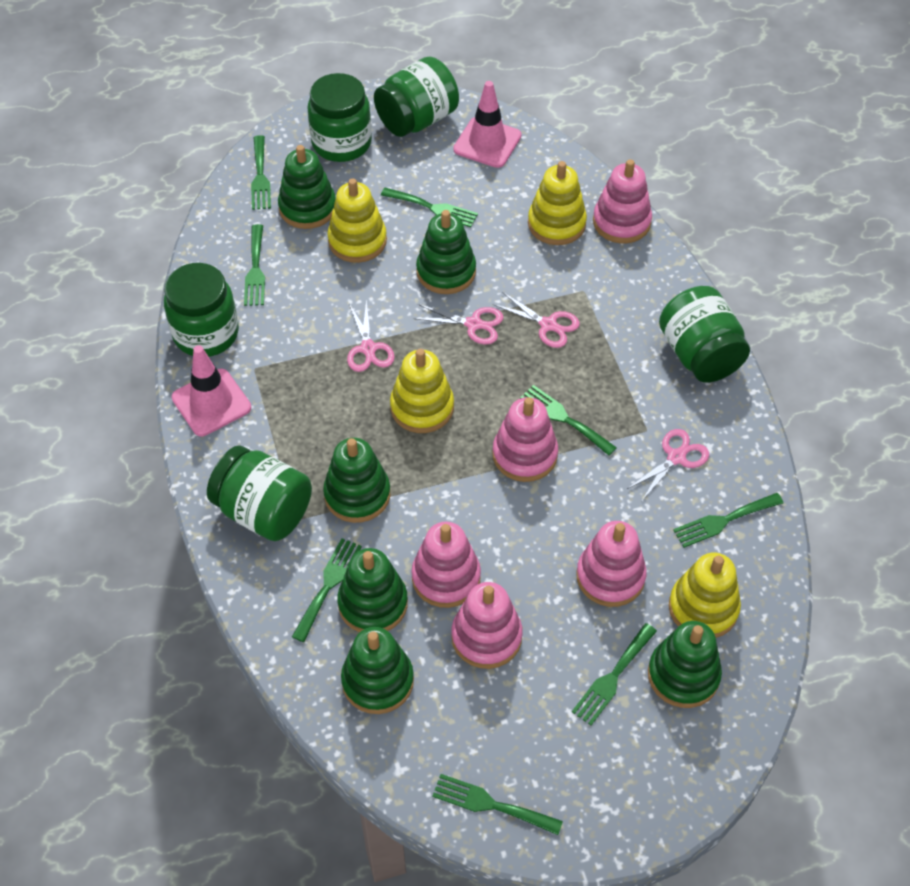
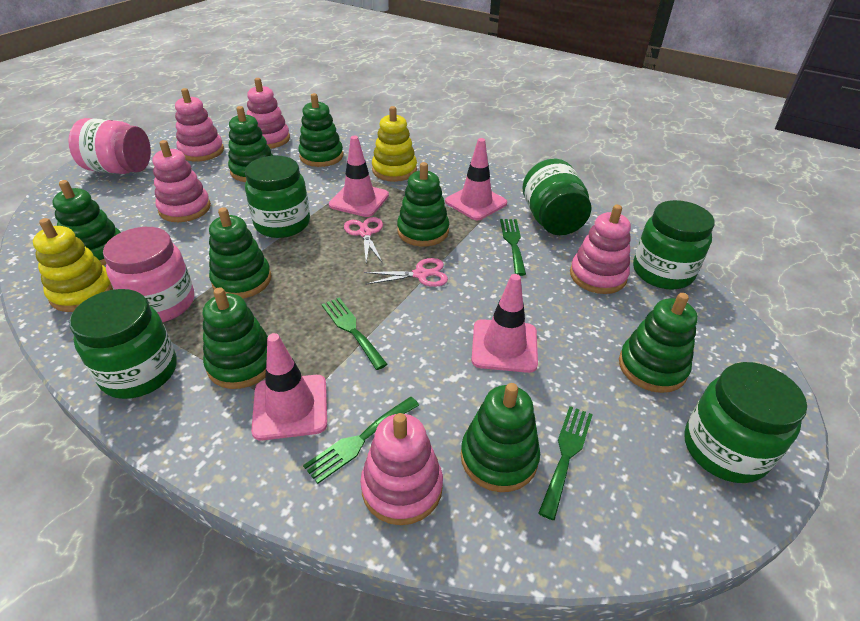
green fork: [244,224,265,306] [251,135,271,210] [292,538,362,642] [381,188,478,227] [432,774,563,835] [520,385,617,456] [572,623,657,725] [673,493,783,548] = 8 -> [303,397,419,484] [322,298,388,370] [500,219,526,276] [538,406,593,520] = 4
green stacking toy: [278,145,336,229] [323,438,390,523] [337,548,408,633] [341,627,414,714] [416,210,476,294] [648,621,722,708] = 6 -> [52,180,121,266] [203,287,268,389] [209,207,271,298] [228,106,273,182] [298,93,343,167] [397,162,449,246] [461,383,540,492] [619,293,698,393] = 8
pink jar: none = 0 -> [68,118,151,174] [103,227,194,322] = 2
pink scissors: [347,299,395,372] [413,304,504,345] [493,292,580,348] [627,429,709,501] = 4 -> [344,217,383,263] [364,258,448,287] = 2
pink traffic cone: [172,345,251,436] [453,81,521,168] = 2 -> [251,333,327,441] [329,136,389,217] [445,138,507,220] [471,274,538,373] = 4
yellow stacking toy: [327,178,387,263] [390,349,454,433] [528,161,587,245] [669,553,741,638] = 4 -> [33,218,113,312] [372,106,417,182] = 2

